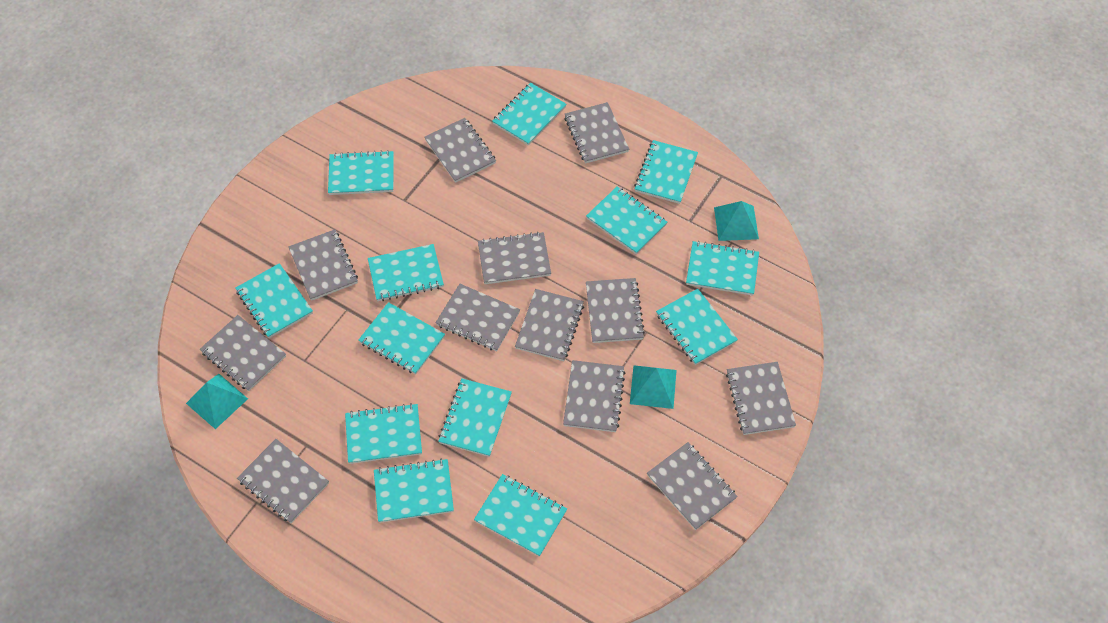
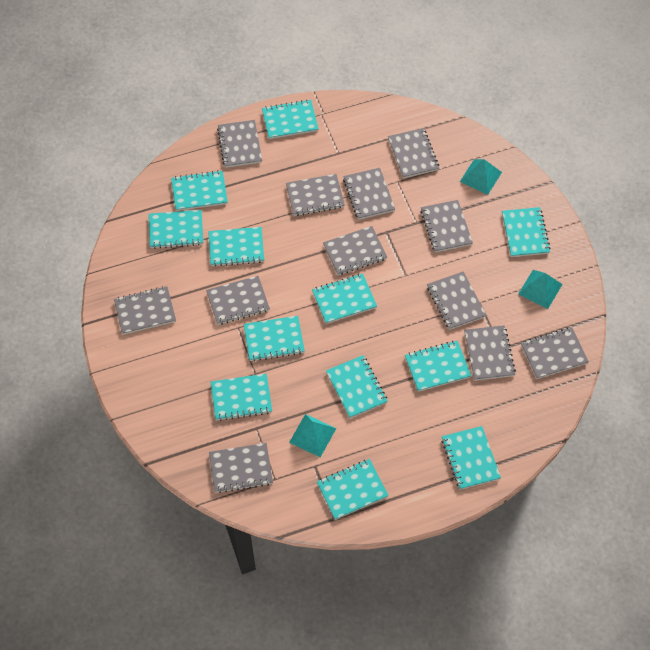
turquoise notebook: [235,263,313,338] [328,150,394,195] [345,403,422,464] [358,302,445,375] [368,244,444,301] [374,459,454,523] [438,379,512,457] [474,474,567,557] [492,83,567,146] [586,186,667,254] [634,140,698,204] [656,289,738,365] [686,241,759,296] = 13 -> [149,210,203,249] [171,170,228,211] [208,227,264,267] [211,374,272,421] [243,316,305,362] [262,99,319,139] [312,274,377,324] [317,459,389,520] [326,355,388,418] [405,341,471,392] [441,426,501,490] [502,207,551,257] = 12

